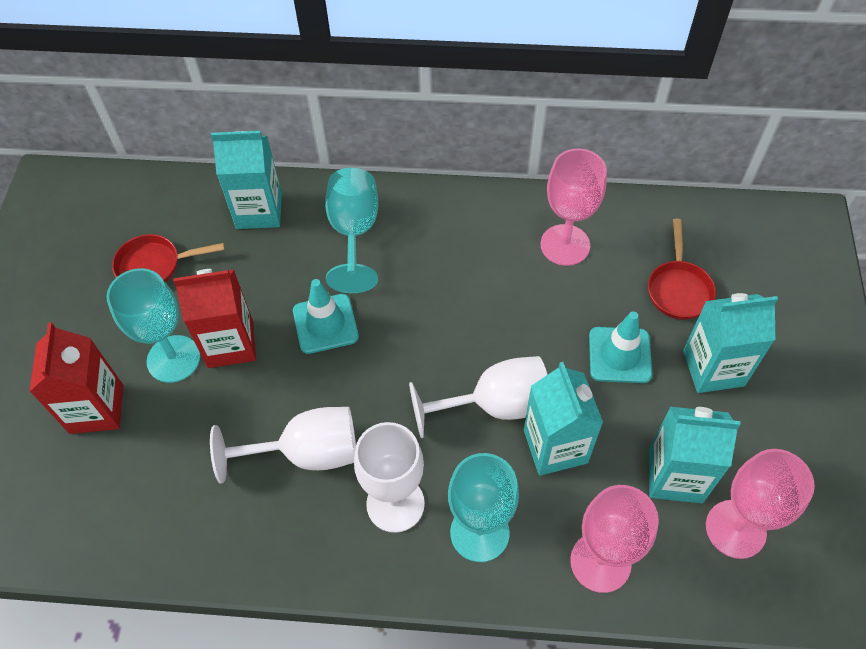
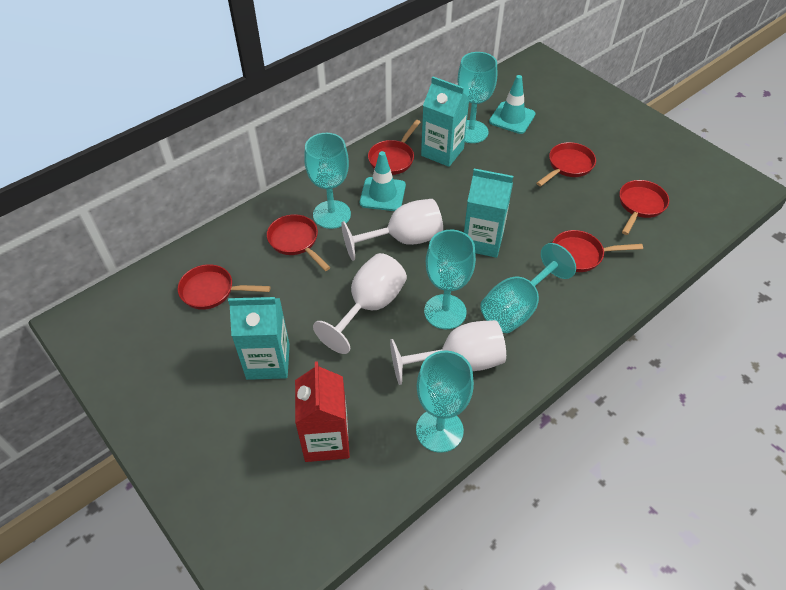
pink goblet: [540,149,607,266] [570,485,659,593] [706,449,815,559] = 3 -> none = 0
red carton: [29,322,123,434] [173,269,256,368] = 2 -> [295,361,350,462] = 1
red pan: [112,234,225,282] [648,219,716,320] = 2 -> [178,264,271,310] [267,214,331,271] [368,120,420,175] [536,142,596,186] [552,230,643,272] [619,180,669,235] = 6
turquoise carton: [211,131,282,229] [524,362,603,476] [649,407,741,503] [683,293,778,393] = 4 -> [228,297,290,380] [421,77,469,167] [464,169,513,258] = 3
turquoise goblet: [106,268,200,383] [325,168,378,293] [448,453,519,562] = 3 -> [304,133,351,229] [416,350,474,453] [424,230,476,329] [458,52,497,143] [480,243,576,333] = 5

